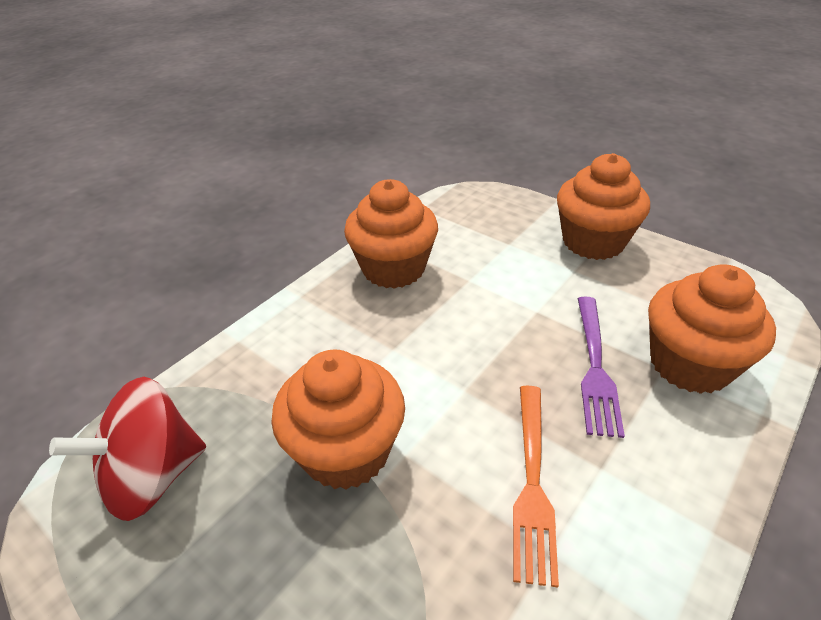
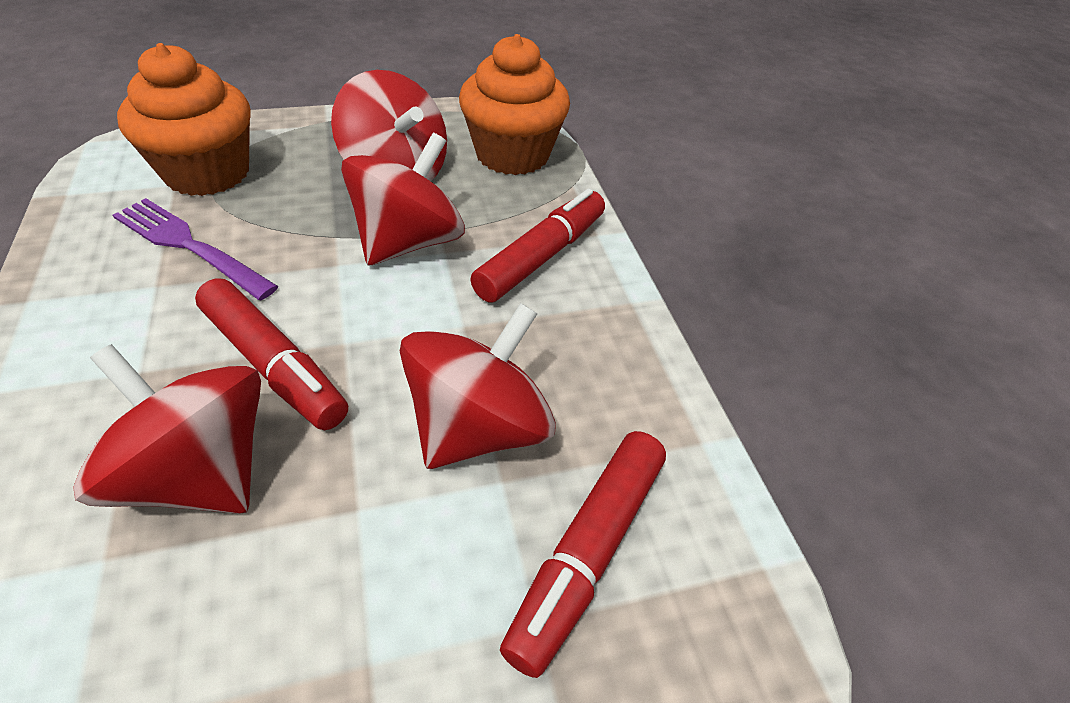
orange cupcake: [271,349,405,490] [344,179,438,289] [557,153,650,260] [648,264,776,394] = 4 -> [117,43,251,196] [459,34,570,175] = 2
orange fork: [513,386,559,587] = 1 -> none = 0
red marker: none = 0 -> [195,278,348,430] [470,189,605,303] [500,431,666,678] = 3
red spinning top: [49,377,206,521] = 1 -> [73,344,261,514] [331,70,447,181] [341,132,465,265] [400,303,556,469] = 4

